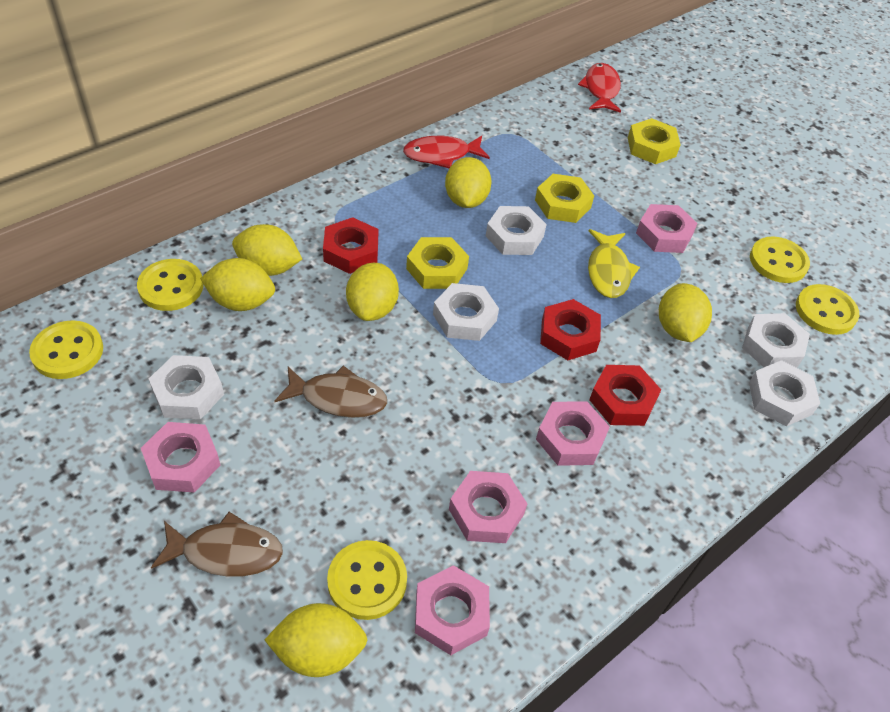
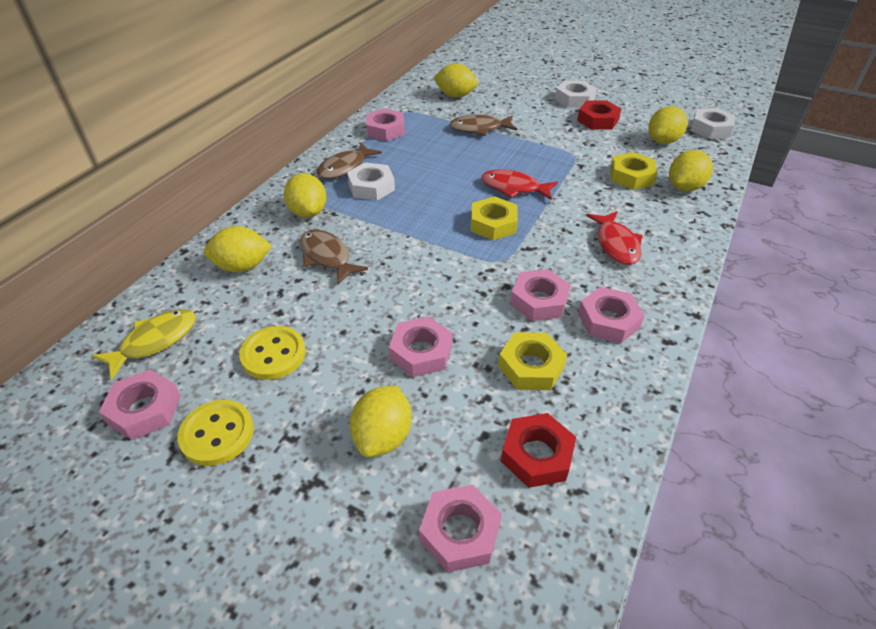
brown fish: [151,512,283,577] [274,366,387,418] = 2 -> [300,230,368,285] [317,143,382,179] [450,115,517,136] = 3
pink nut: [141,422,220,493] [415,565,490,655] [449,471,527,543] [536,401,610,466] [636,204,698,253] = 5 -> [99,369,181,440] [366,108,405,141] [389,317,452,377] [419,485,502,572] [510,269,570,321] [578,287,645,343] = 6
red nut: [323,217,378,274] [540,299,601,360] [589,365,661,426] = 3 -> [501,413,576,488] [577,100,621,130] = 2
white nut: [149,355,224,419] [433,283,499,341] [486,206,547,255] [742,313,810,368] [749,360,820,426] = 5 -> [347,162,395,201] [555,80,597,108] [691,108,736,139] = 3
yellow button: [29,320,103,379] [137,259,204,311] [327,540,407,620] [750,237,810,283] [796,284,859,335] = 5 -> [178,400,254,466] [239,326,306,380] = 2

